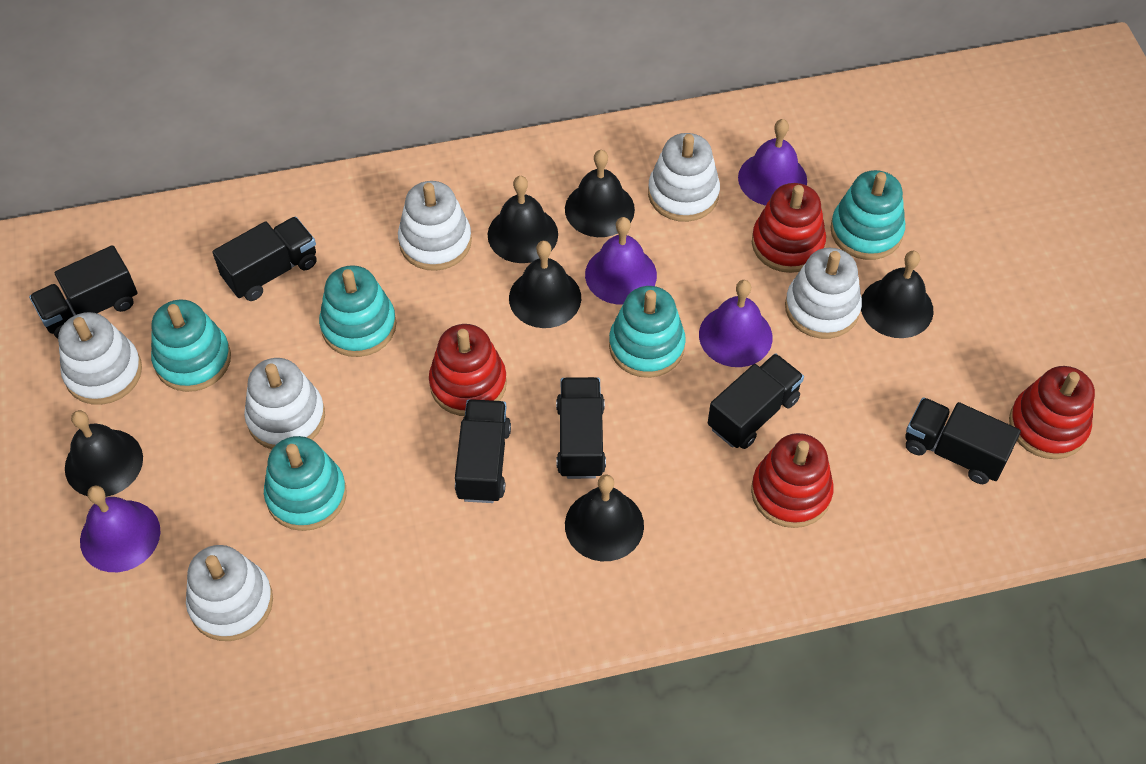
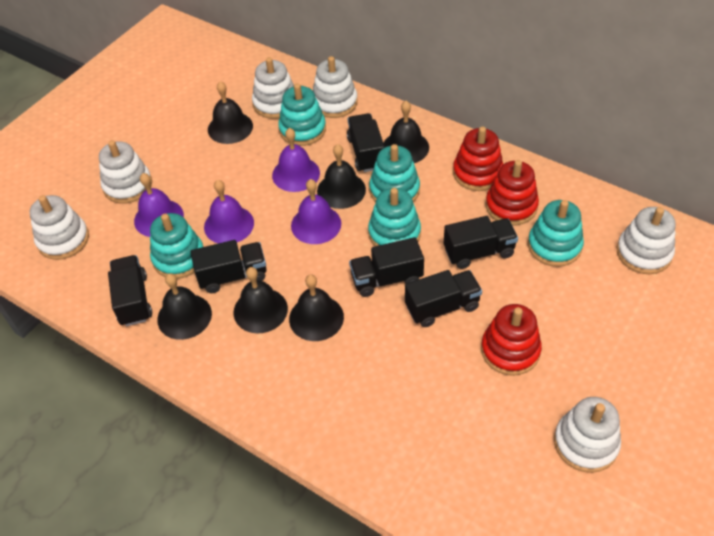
red stacking toy: [429,324,507,416] [751,433,834,528] [752,183,826,273] [1009,366,1095,459] = 4 -> [453,127,503,191] [481,304,542,376] [486,160,539,225] = 3

